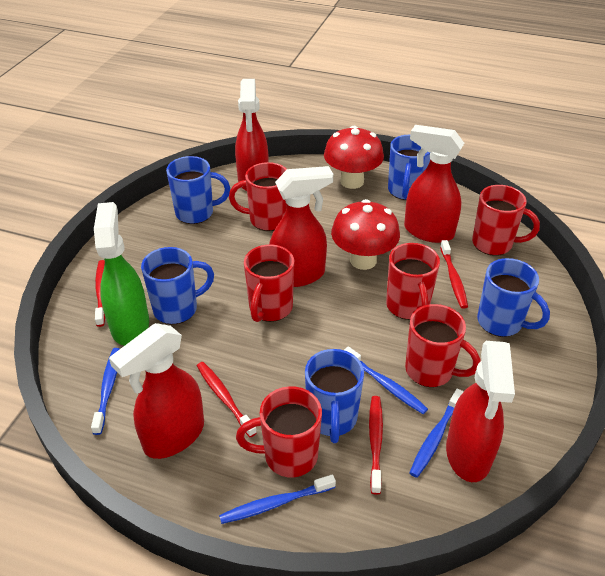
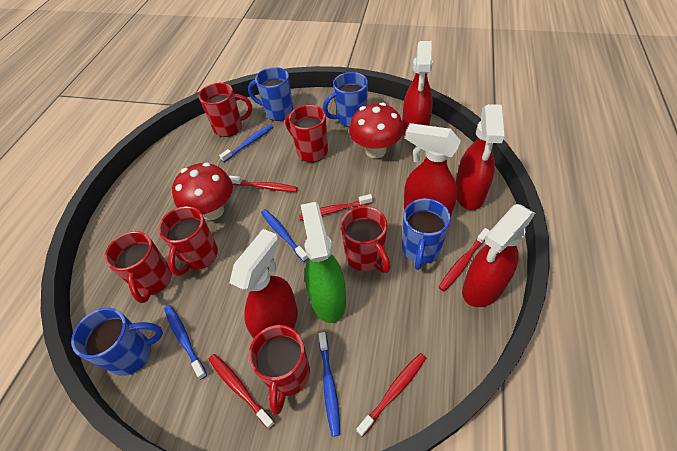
blue mug: [141,247,214,324] [166,156,230,224] [305,349,364,443] [388,135,430,200] [477,258,550,337] = 5 -> [71,308,163,376] [248,67,293,121] [323,72,368,127] [402,198,451,270] = 4
red toothbrush: [95,260,105,327] [197,362,257,437] [369,396,383,494] [440,240,468,309] = 4 -> [208,354,275,429] [229,176,298,192] [299,194,373,220] [356,353,426,437] [438,228,490,291] = 5

